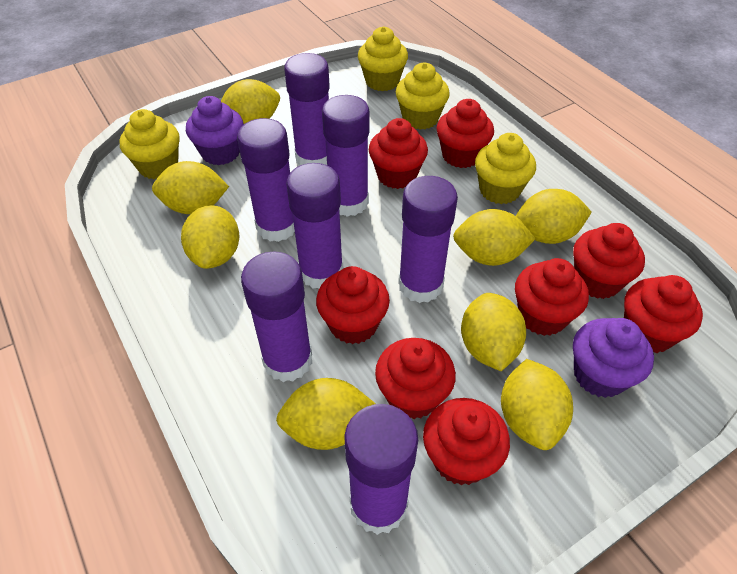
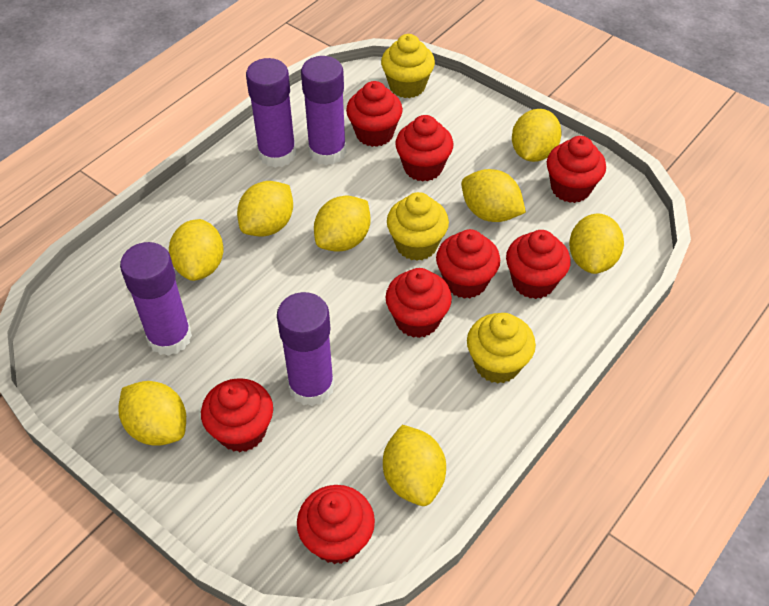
purple cupcake: [186,96,243,165] [573,318,654,398] = 2 -> none = 0
purple glue stick: [237,118,295,242] [241,251,312,382] [284,53,330,165] [286,163,343,289] [322,95,369,217] [344,404,418,535] [398,176,458,303] = 7 -> [120,242,192,356] [246,58,296,168] [277,292,334,406] [301,56,346,165] = 4
yellow cupcake: [119,109,180,179] [358,26,408,91] [396,63,450,130] [475,133,536,204] = 4 -> [381,34,435,98] [387,192,449,261] [467,313,536,383] = 3

